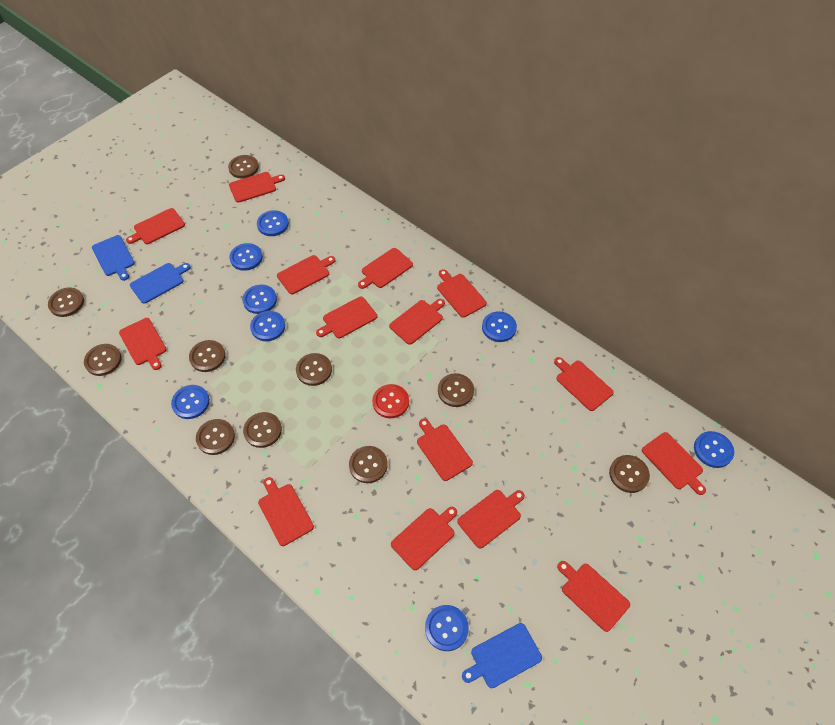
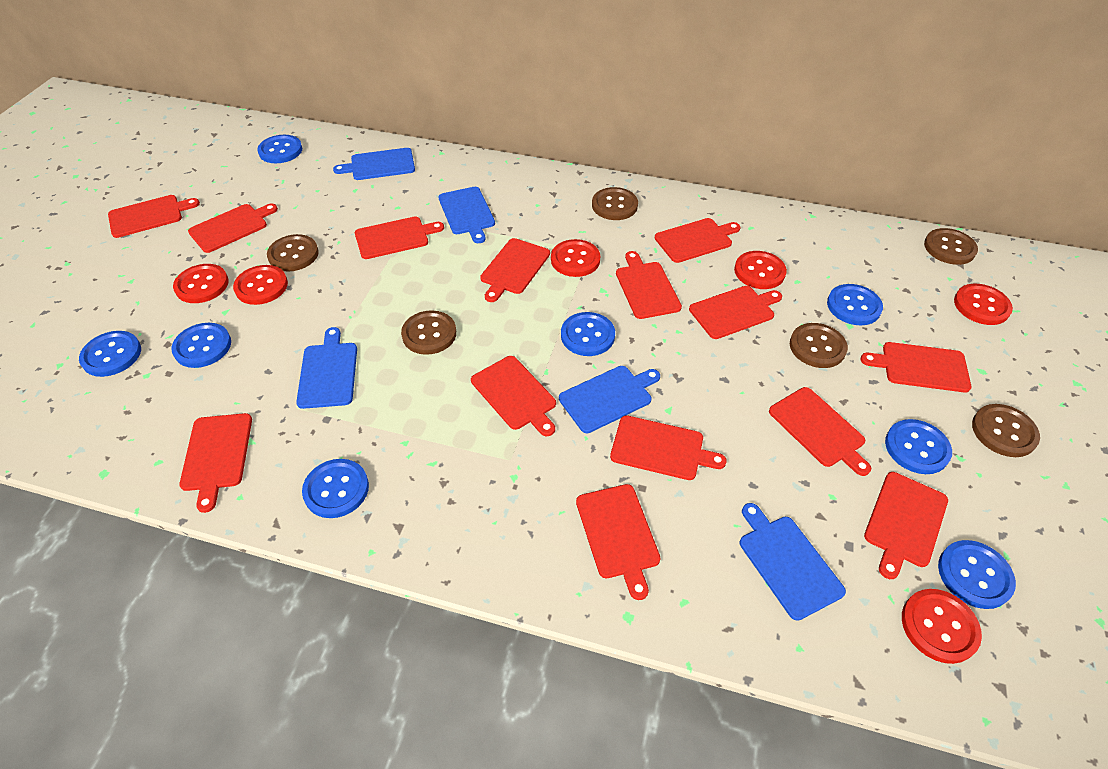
blue cutting board: [92,235,135,281] [130,263,191,304] [462,623,542,688] = 3 -> [296,327,357,409] [333,148,415,180] [438,187,495,243] [559,366,660,433] [740,503,846,621] = 5
brown button: [48,287,84,317] [84,344,122,376] [189,340,226,372] [196,419,235,455] [228,155,259,178] [243,412,282,448] [296,353,332,386] [349,446,388,483] [438,373,474,407] [609,455,650,493] = 10 -> [267,234,319,271] [401,310,456,355] [592,187,638,220] [790,323,848,368] [924,228,978,265] [972,404,1040,457] = 6
red button: [372,384,409,418] = 1 -> [173,264,229,303] [233,265,288,305] [551,239,600,277] [734,251,787,289] [902,589,982,664] [954,284,1013,325] = 6
red cutting board: [119,318,167,370] [126,208,185,244] [229,172,285,203] [258,477,314,546] [277,255,335,294] [316,296,377,338] [358,248,413,289] [389,299,445,345] [391,507,457,570] [417,418,473,481] [437,269,487,318] [457,490,525,549] [554,357,614,411] [557,561,630,632] [642,432,706,495] = 15 -> [108,195,200,238] [179,413,252,513] [188,204,278,253] [355,216,444,259] [471,356,556,436] [480,238,550,302] [576,484,661,600] [610,416,727,480] [616,251,682,319] [655,218,740,263] [689,286,782,339] [769,387,871,476] [860,342,972,393] [864,472,948,579] = 14

